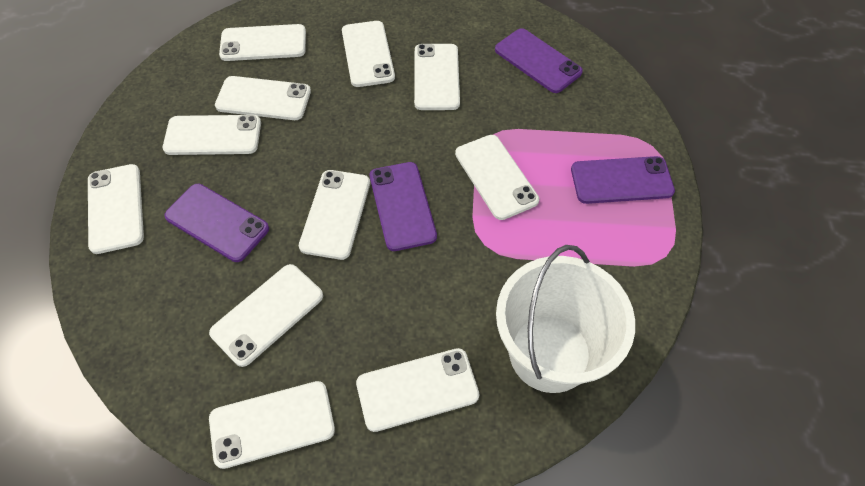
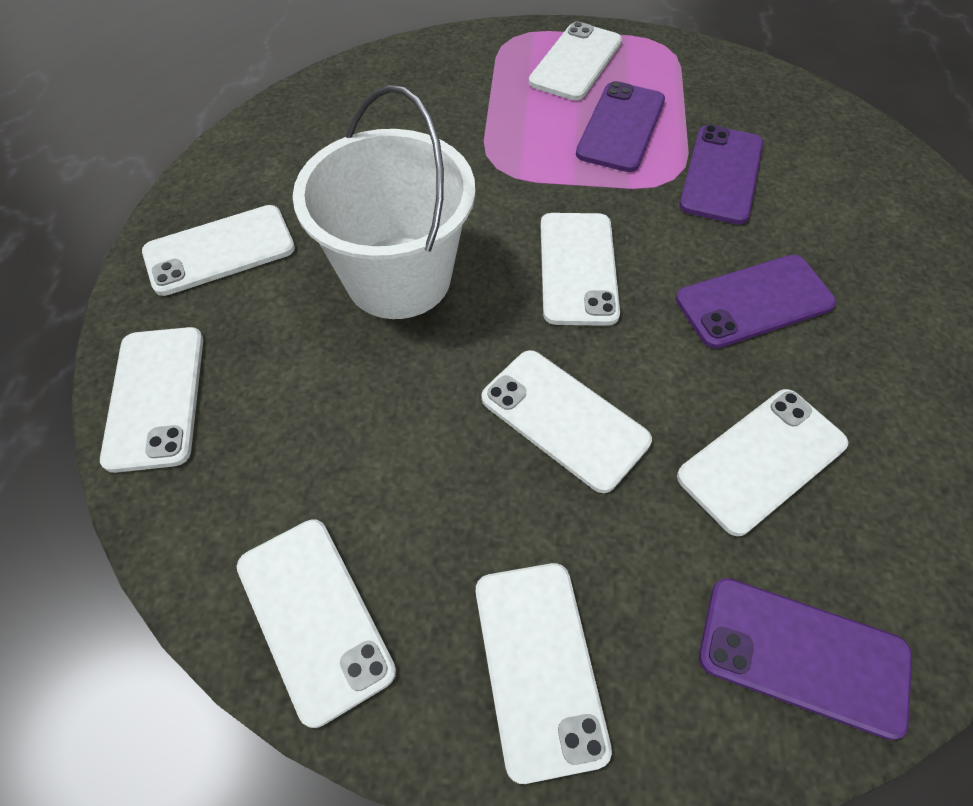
white phone: [88,164,144,254] [163,115,261,155] [209,264,323,367] [209,381,335,469] [215,76,311,120] [219,24,306,61] [299,170,370,260] [342,21,395,87] [356,348,479,432] [414,44,460,110] [455,135,539,220] = 11 -> [100,327,203,473] [142,205,295,296] [237,519,396,728] [476,563,612,784] [481,350,652,493] [529,22,622,100] [540,213,620,326] [677,389,848,536] = 8

